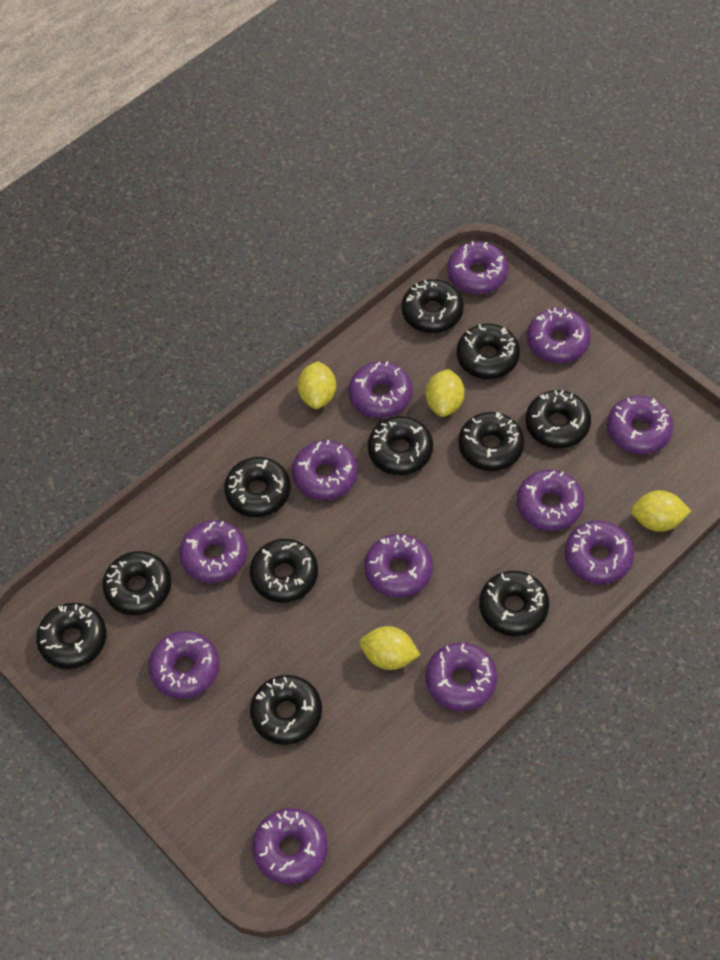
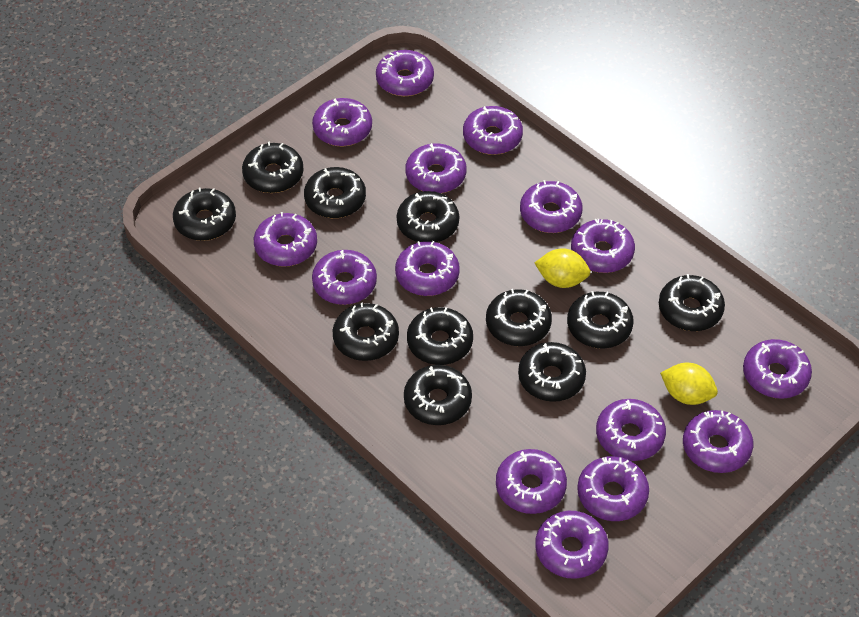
purple donut: [148,631,219,699] [179,520,247,583] [252,808,328,884] [292,440,358,500] [348,361,412,418] [364,534,433,598] [426,642,497,711] [447,241,509,294] [517,469,584,531] [527,308,591,363] [565,520,634,584] [607,396,673,454] = 12 -> [254,212,317,267] [312,98,372,146] [312,250,377,305] [376,50,434,96] [395,241,460,296] [405,143,467,193] [463,106,523,155] [496,449,567,514] [520,180,582,233] [535,511,609,579] [571,219,635,273] [577,456,649,521] [596,399,666,461] [683,410,753,473] [743,339,812,399] = 15
yellow lemon: [297,361,336,409] [360,626,420,670] [425,369,465,417] [631,490,691,532] = 4 -> [535,248,590,288] [660,363,718,405] = 2

